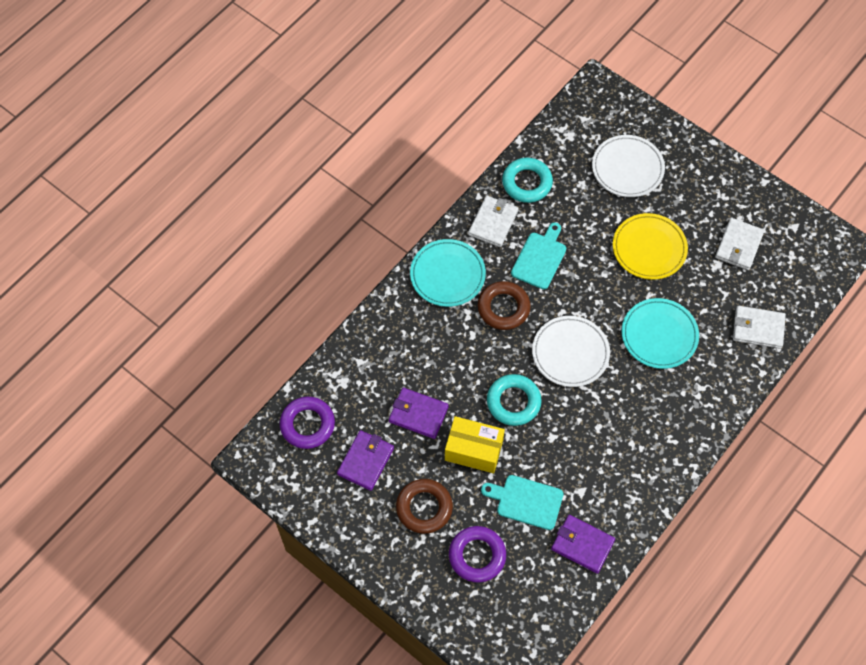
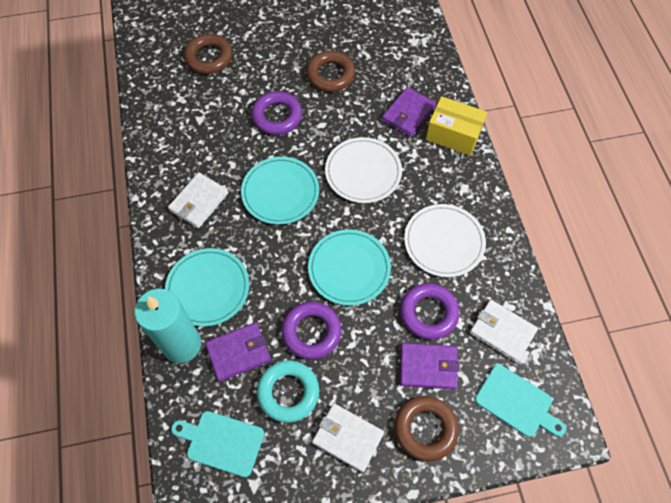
brown ring: [396,479,453,534] [478,281,531,330] = 2 -> [184,34,232,74] [306,51,355,92] [395,396,459,461] = 3
purple ring: [280,397,335,449] [449,526,506,582] = 2 -> [251,91,302,135] [281,302,342,360] [400,283,459,340] = 3
turquoise candle: none = 0 -> [134,289,201,363] = 1
turquoise plate: [410,239,486,307] [622,298,699,369] = 2 -> [165,248,249,326] [241,157,319,225] [308,229,391,306] = 3
turquoise ring: [487,374,542,426] [502,158,553,203] = 2 -> [257,360,319,423] = 1
yellow plate: [613,213,688,280] = 1 -> none = 0

